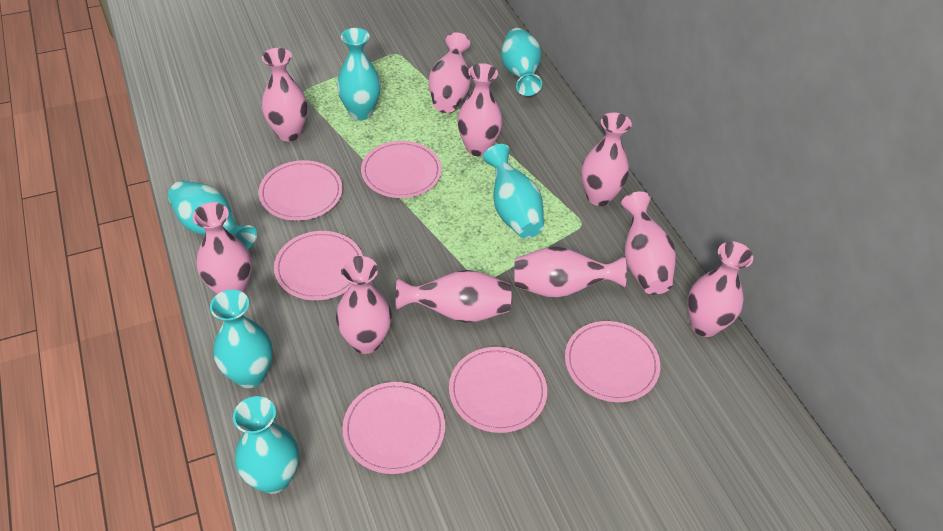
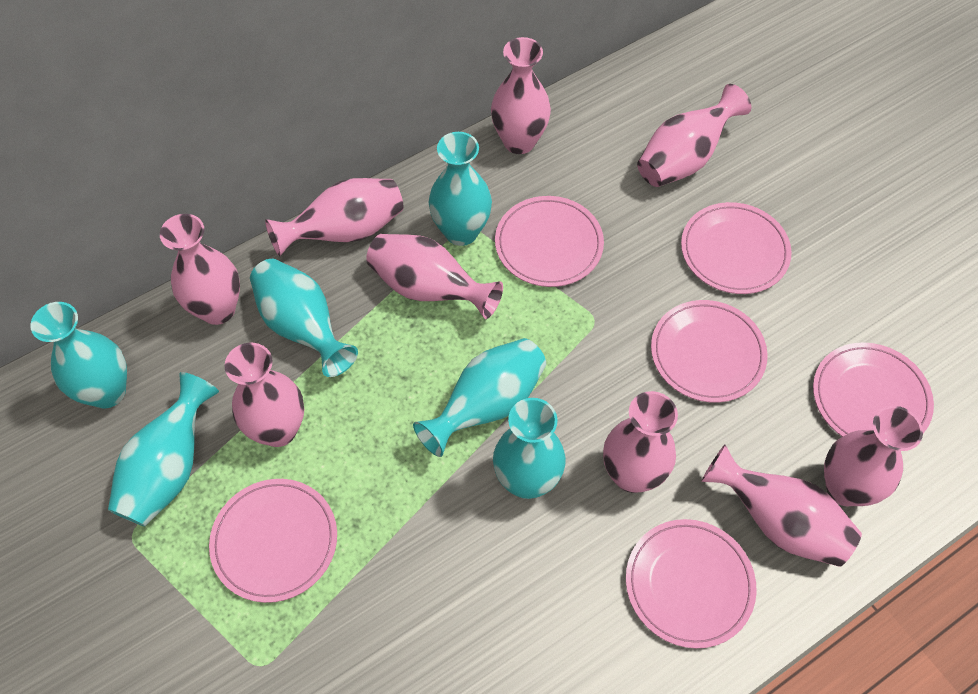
pink vase: [193,202,252,294] [262,48,308,142] [336,256,392,354] [396,270,511,323] [429,32,471,113] [457,63,502,156] [514,247,627,298] [581,112,632,206] [621,192,676,295] [687,241,753,337] = 10 -> [160,214,240,325] [224,343,304,447] [265,178,403,257] [366,234,503,319] [491,37,551,154] [603,391,678,493] [637,84,751,187] [701,445,862,567] [824,406,923,506] = 9

